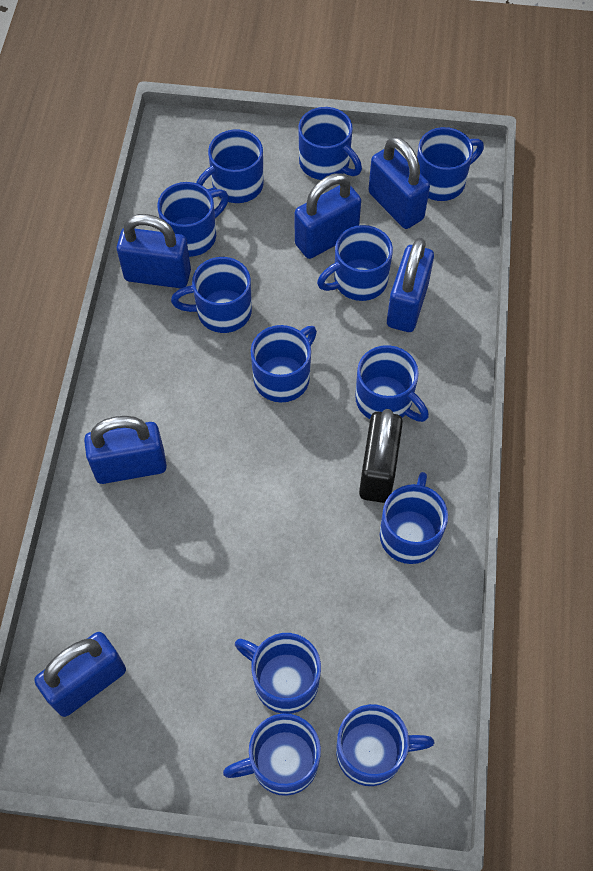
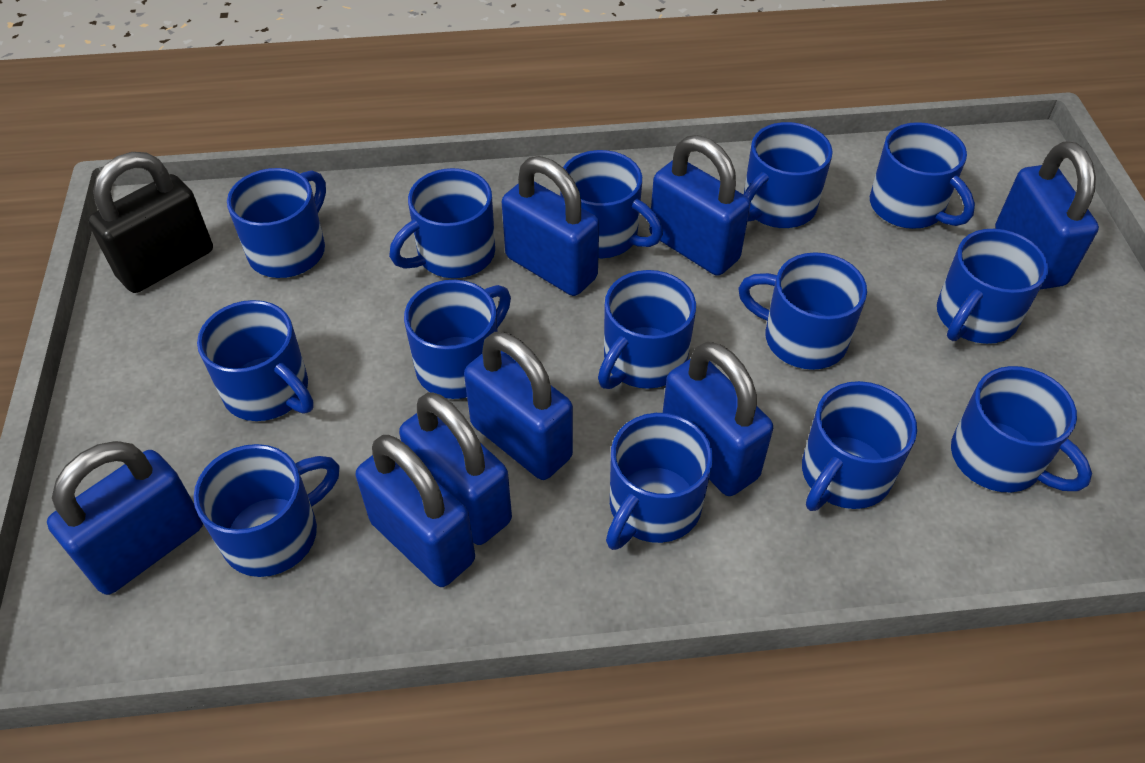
blue mug: [157,182,229,257] [171,257,252,333] [196,129,264,203] [223,714,321,796] [235,633,321,714] [251,325,317,402] [298,107,362,180] [317,225,393,301] [336,704,434,786] [355,345,429,422] [380,472,448,564] [417,127,484,201] = 12 -> [194,444,340,577] [197,300,314,421] [227,168,326,278] [389,168,495,278] [404,280,511,399] [560,150,663,258] [598,270,696,389] [606,413,713,550] [738,252,867,370] [743,122,833,228] [802,381,917,511] [870,122,975,229] [937,229,1049,344] [951,366,1092,492] = 14
blue padlock: [34,632,126,717] [84,416,167,484] [117,214,191,288] [295,173,361,259] [368,137,430,229] [387,238,434,332] = 6 -> [47,441,203,595] [356,435,475,587] [399,392,512,545] [464,332,573,480] [502,156,599,296] [649,135,750,276] [663,342,773,496] [995,141,1099,290] = 8

